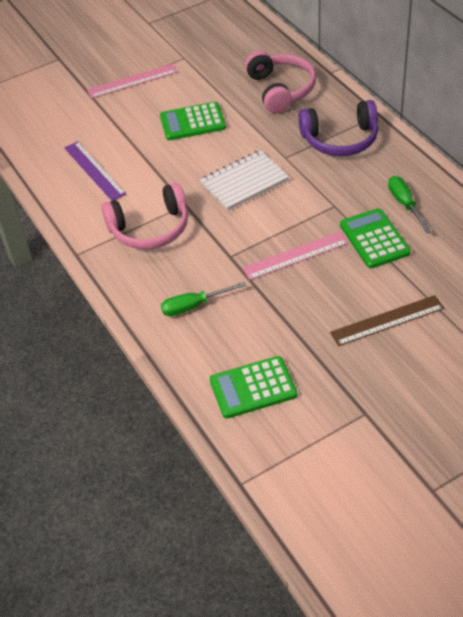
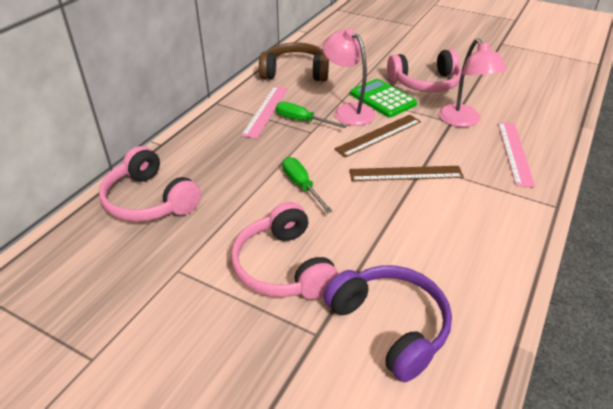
brown headphones: none = 0 -> [259,42,329,82] = 1
brown ruler: [330,295,444,346] = 1 -> [334,114,421,157] [349,166,464,181] = 2
green calculator: [160,102,226,140] [210,356,297,419] [340,208,411,268] = 3 -> [350,79,417,118] = 1
pink headphones: [101,183,188,249] [245,51,316,113] = 2 -> [99,146,201,222] [231,202,339,300] [387,49,462,92] = 3
pink lamp: none = 0 -> [323,28,375,126] [439,38,507,127] = 2
purple ruler: [64,141,126,201] = 1 -> none = 0
white notebook: [200,150,289,210] = 1 -> none = 0

